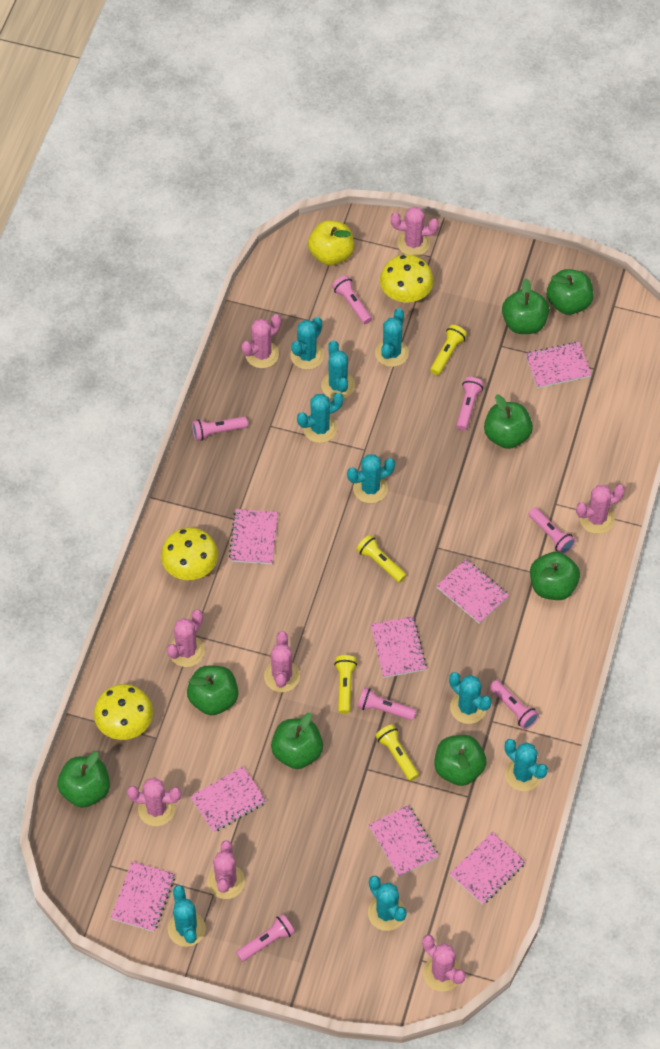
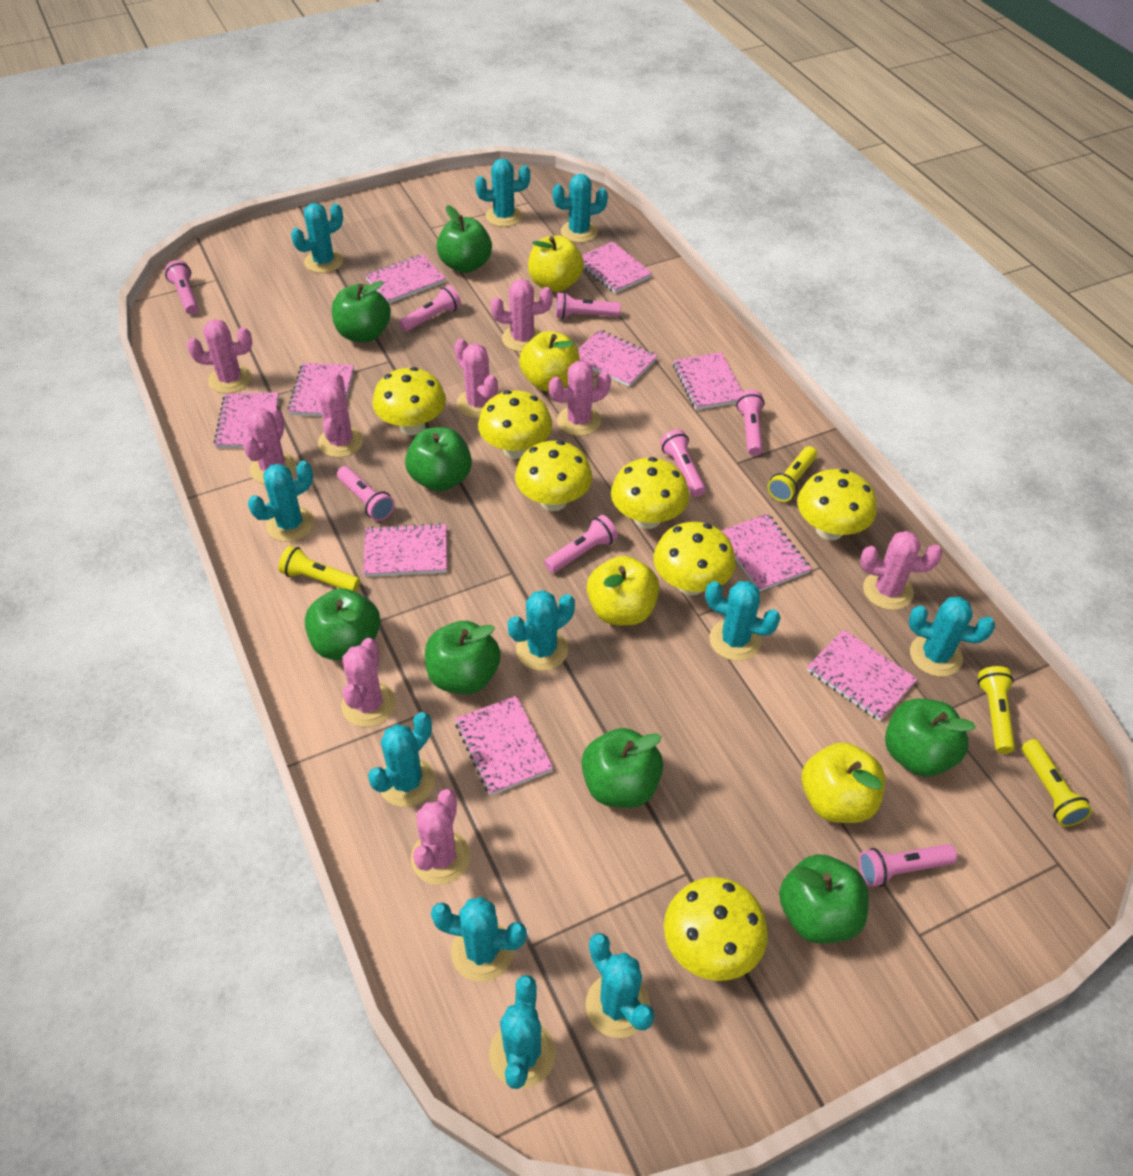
pink cactus: [127,778,181,826] [167,610,205,667] [207,841,245,899] [242,314,281,368] [264,631,300,692] [391,207,439,256] [422,935,466,992] [576,485,625,534] = 8 -> [187,319,252,394] [243,408,297,484] [318,373,363,457] [341,638,396,727] [411,789,471,885] [454,339,498,418] [491,279,553,352] [549,361,611,436] [861,531,942,610] = 9
pink flashlight: [192,417,248,441] [236,914,295,962] [332,276,372,324] [358,687,417,721] [456,377,484,430] [489,680,539,729] [529,508,576,554] = 7 -> [165,260,199,315] [337,466,395,521] [399,285,461,332] [544,515,618,573] [556,292,621,319] [660,429,706,497] [736,390,764,456] [859,844,957,887] = 8
pink notebook: [111,861,175,932] [190,766,267,832] [229,509,278,564] [369,805,439,877] [371,616,427,678] [436,559,509,624] [450,832,526,905] [526,342,592,388] = 8 -> [214,392,279,448] [288,363,354,416] [363,523,447,577] [365,254,446,303] [455,696,554,796] [578,330,657,387] [582,242,653,293] [673,352,743,410] [721,514,811,592] [807,630,918,721] = 10
turquoise cactus: [168,885,206,947] [290,317,324,370] [297,393,343,443] [321,341,355,399] [347,454,395,503] [368,876,407,931] [375,308,409,367] [449,672,492,724] [504,739,548,791] = 9 -> [248,461,314,542] [291,203,343,273] [368,712,435,807] [431,897,527,982] [475,159,530,227] [489,975,556,1089] [508,590,575,671] [552,174,608,243] [586,933,654,1038] [705,581,781,661] [909,597,995,677] = 11
yellow apple: [308,220,354,266] = 1 -> [519,331,580,392] [528,235,584,292] [587,556,659,625] [802,742,885,823] = 4
yellow mushroom: [94,684,153,740] [161,527,218,580] [380,255,434,303] = 3 -> [373,367,446,435] [478,390,552,459] [515,441,592,511] [611,457,689,529] [654,522,736,595] [664,877,768,981] [797,469,877,540] = 7

